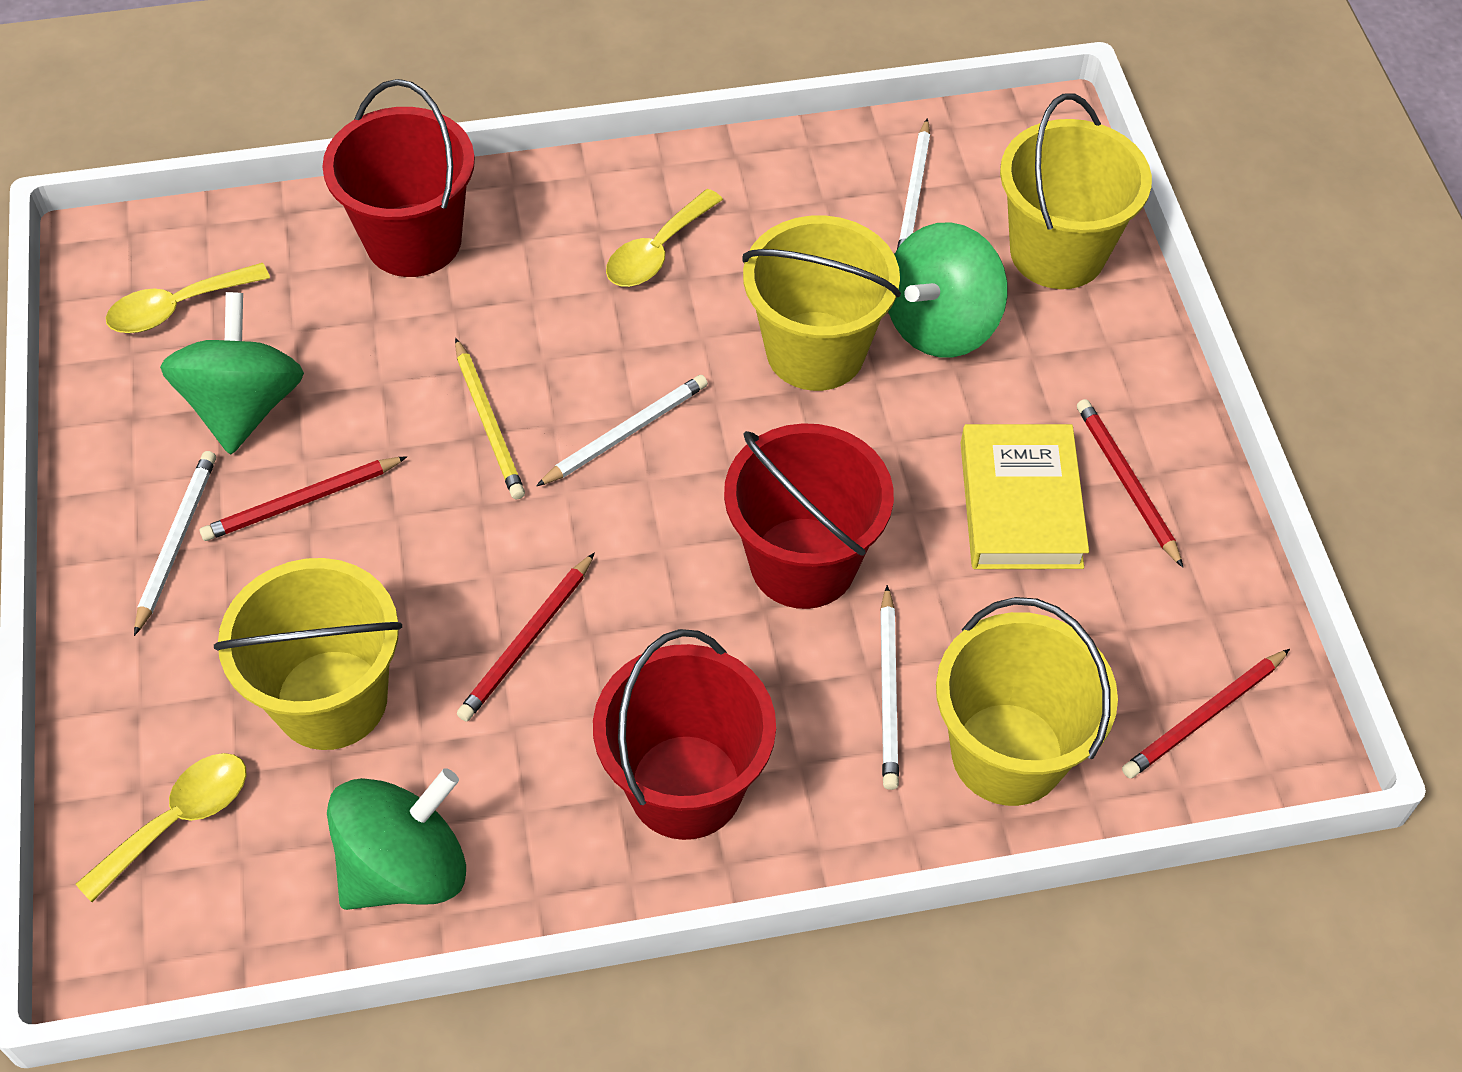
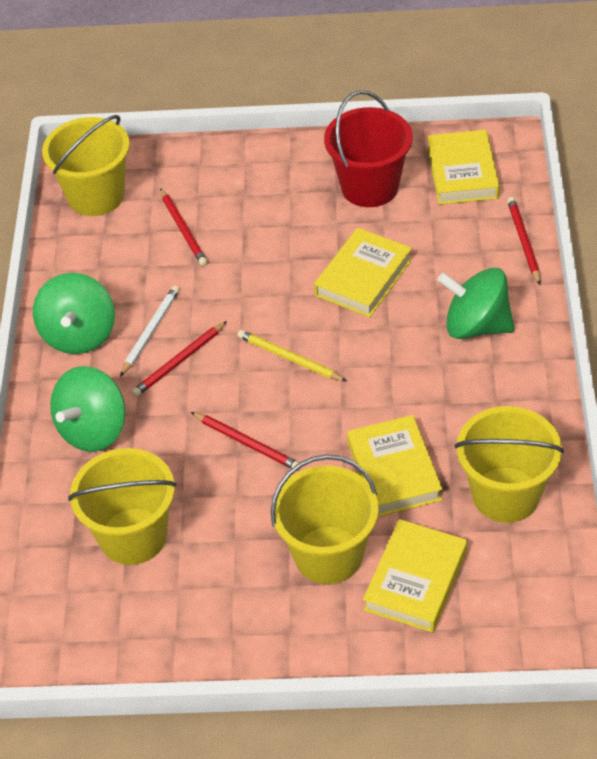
red bucket: [322,79,475,277] [593,629,776,840] [724,423,894,609] = 3 -> [324,90,412,207] = 1
white pencil: [134,451,216,636] [536,375,708,486] [880,585,899,790] [897,118,930,249] = 4 -> [120,286,179,377] = 1
yellow book: [961,424,1089,569] = 1 -> [314,228,412,317] [347,415,442,517] [363,519,467,633] [428,130,500,205] = 4
yellow spoon: [76,753,247,902] [106,263,270,333] [606,189,723,287] = 3 -> none = 0

